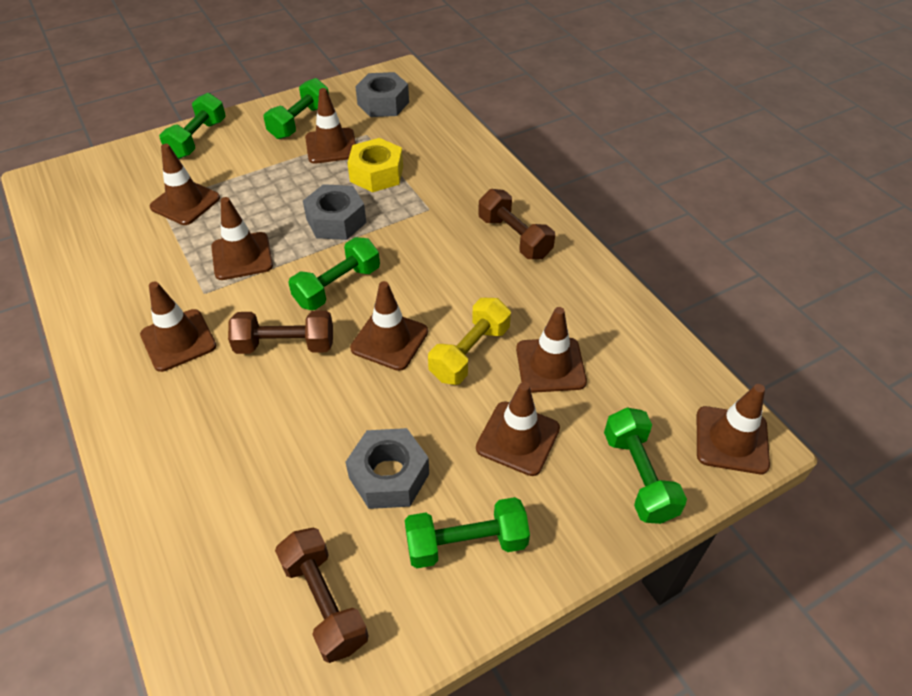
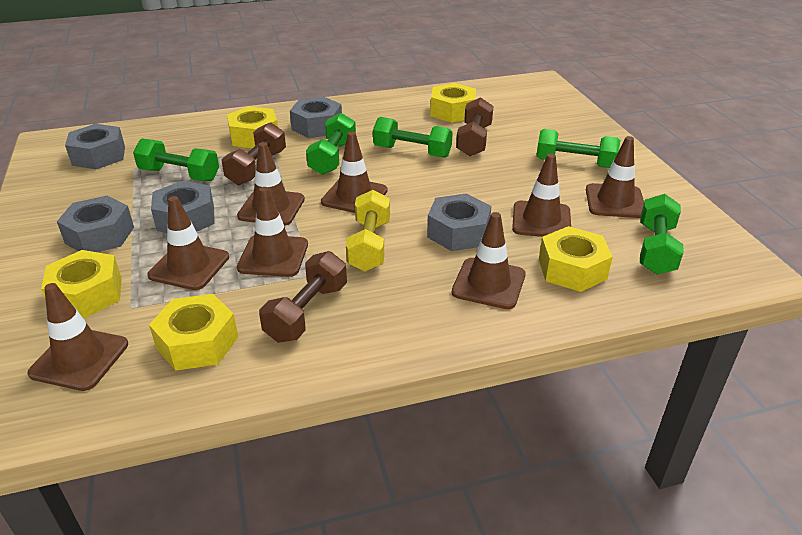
grey nut: [303,184,366,240] [345,428,429,509] [355,72,409,117] = 3 -> [57,196,134,252] [65,124,125,170] [151,181,215,233] [290,97,342,138] [427,193,491,251] = 5
yellow nut: [347,138,403,192] = 1 -> [41,250,122,318] [149,294,238,371] [227,106,278,148] [431,83,476,123] [539,226,613,292] = 5

